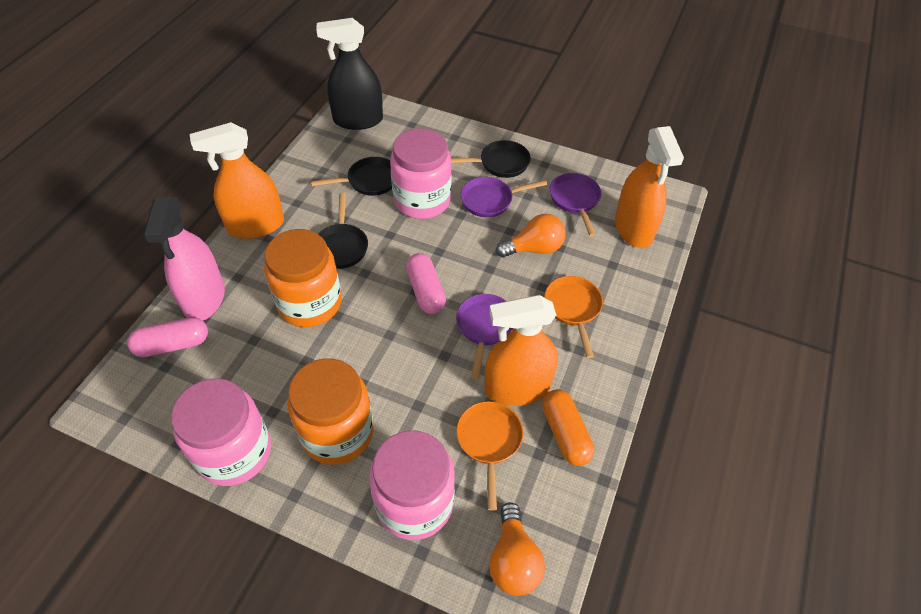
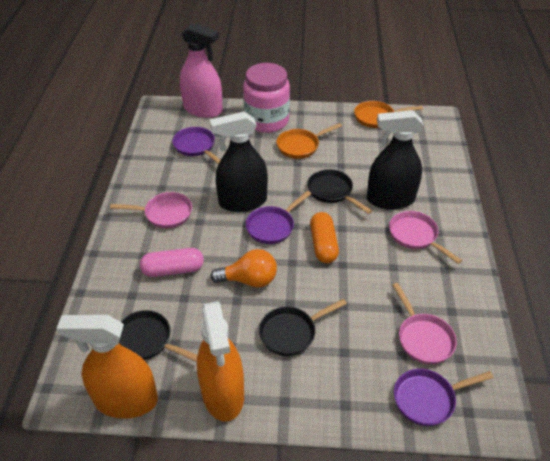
black spray bottle: [316,18,383,130] = 1 -> [210,112,268,212] [367,110,423,210] = 2
orange jar: [264,229,342,327] [287,358,374,465] = 2 -> none = 0
orange light bulb: [489,502,545,596] [496,214,566,258] = 2 -> [210,249,277,287] = 1
orange spray bottle: [190,122,284,239] [484,295,558,406] [615,126,684,248] = 3 -> [56,315,158,418] [197,301,244,422] = 2
pink capsule: [127,317,208,357] [406,253,446,314] = 2 -> [140,248,204,277] = 1
pink jar: [171,378,271,486] [369,430,455,540] [390,128,452,219] = 3 -> [243,63,290,133] = 1
pink pan: none = 0 -> [110,192,192,228] [389,211,462,264] [392,283,457,364] = 3

